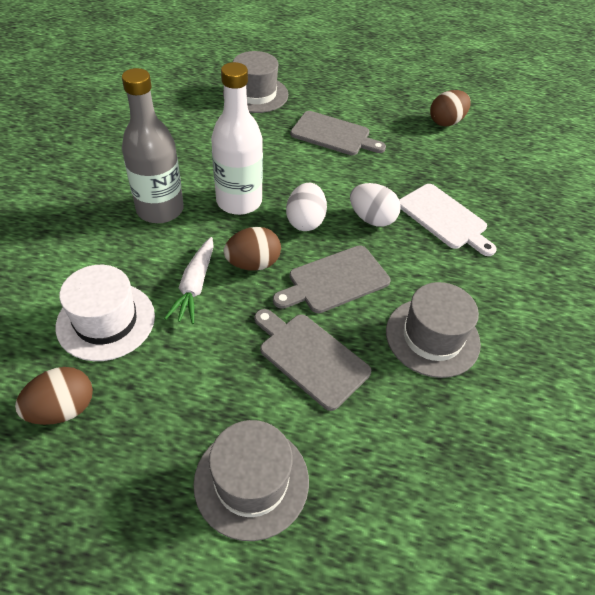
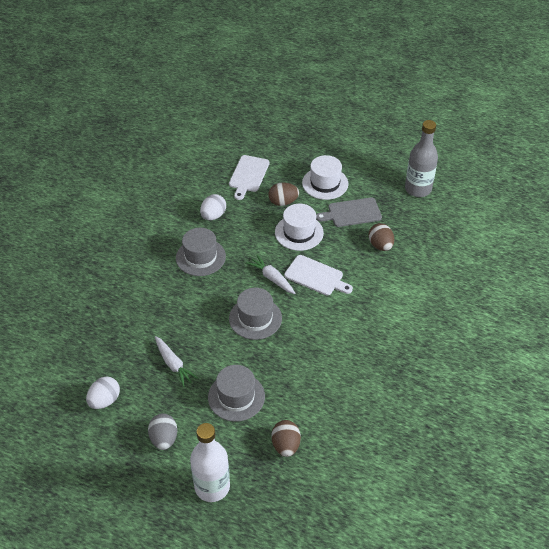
grey cutting board: [254,309,371,411] [273,245,391,313] [290,111,386,155] = 3 -> [316,198,382,227] = 1
grey egg: none = 0 -> [148,413,177,450] = 1
white carrot: [164,237,214,324] = 1 -> [155,336,198,387] [246,255,296,294] = 2
white cutting board: [399,184,497,256] = 1 -> [229,155,270,200] [284,255,353,295] = 2
white hat: [56,265,155,361] = 1 -> [275,204,324,251] [302,155,348,200] = 2

